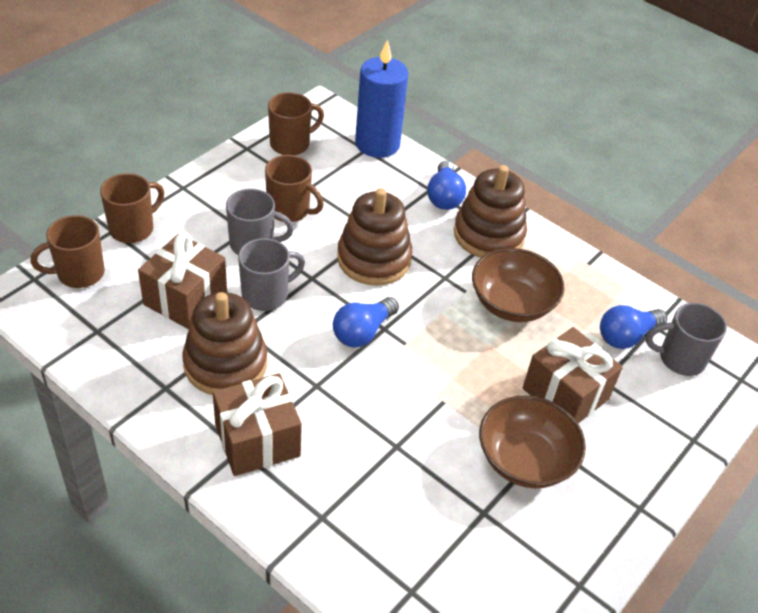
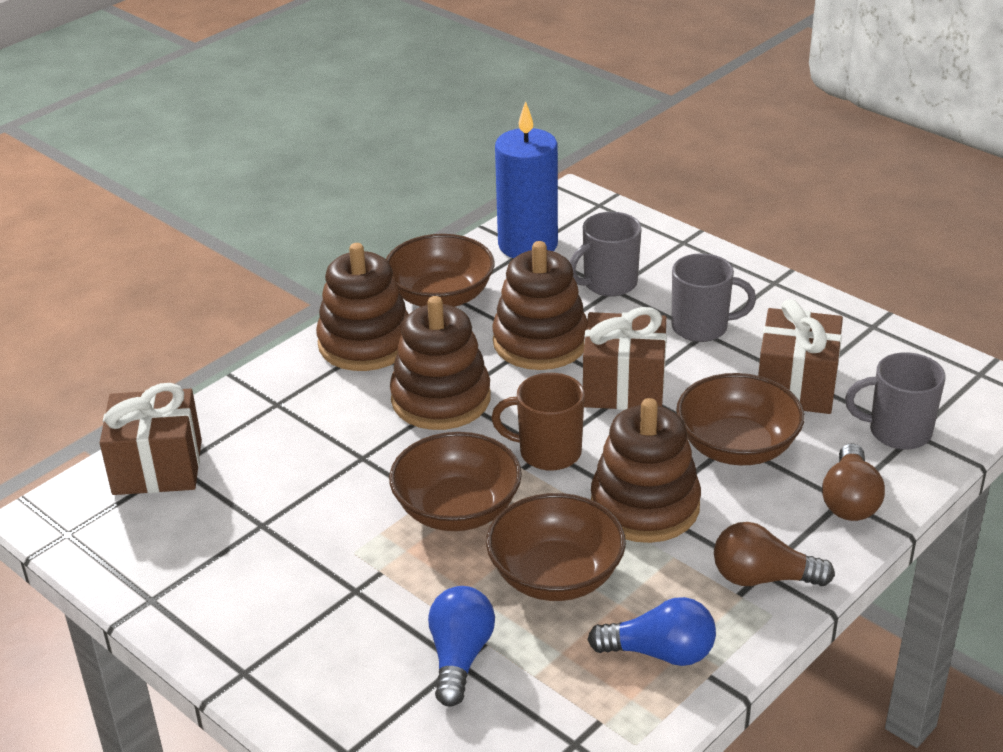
blue light bulb: [333,297,399,347] [427,161,466,210] [600,305,667,349] = 3 -> [428,586,495,707] [588,597,716,666] = 2
brown bowl: [472,248,565,322] [479,395,586,488] = 2 -> [386,234,495,307] [389,432,522,531] [486,493,626,601] [676,373,805,465] = 4
brown light bulb: none = 0 -> [714,522,835,586] [822,443,885,521] = 2
brown mug: [30,215,105,288] [100,173,164,243] [265,155,324,222] [268,92,324,155] = 4 -> [491,373,585,471] = 1
brown stacking toy: [182,292,267,395] [337,188,412,286] [454,165,527,258] = 3 -> [316,243,409,371] [390,296,491,430] [492,241,587,370] [591,398,701,543] = 4

